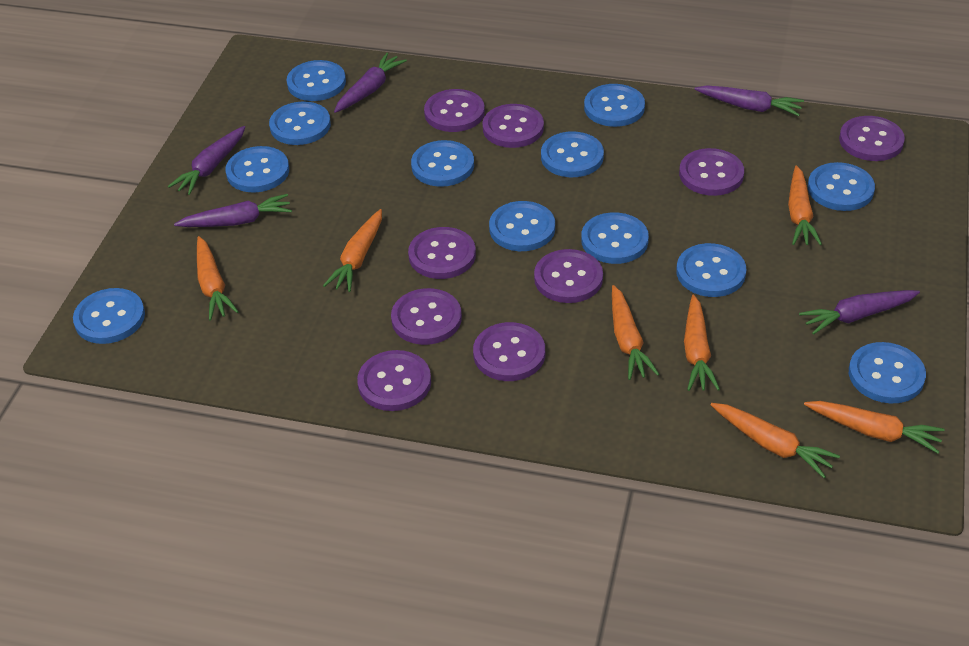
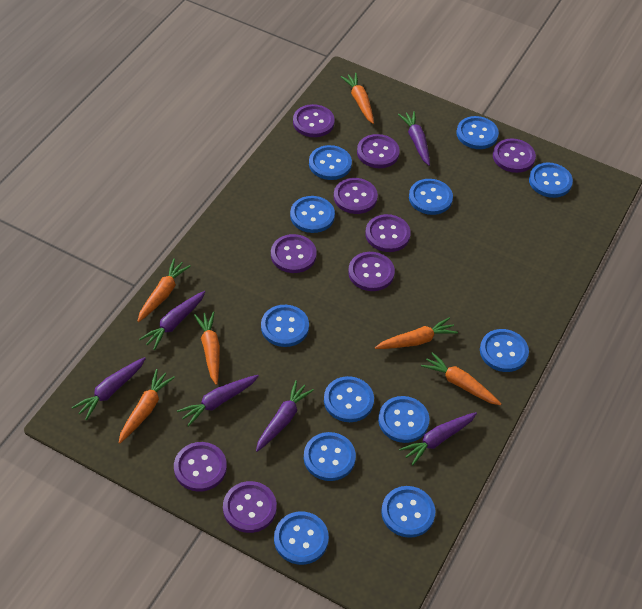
orange carrot: [197,236,239,320] [323,209,382,292] [612,285,659,380] [684,295,720,391] [710,403,840,478] [788,165,822,245] [804,401,945,454] = 7 -> [119,369,175,444] [137,259,191,322] [194,311,220,385] [340,73,374,124] [375,317,458,349] [421,352,501,405] = 6
purple carrot: [168,126,245,195] [174,194,292,227] [334,53,407,113] [694,85,804,116] [799,290,920,335] = 5 -> [71,357,146,420] [139,291,205,350] [177,375,259,427] [256,380,314,452] [398,111,430,166] [399,412,477,465] = 6

